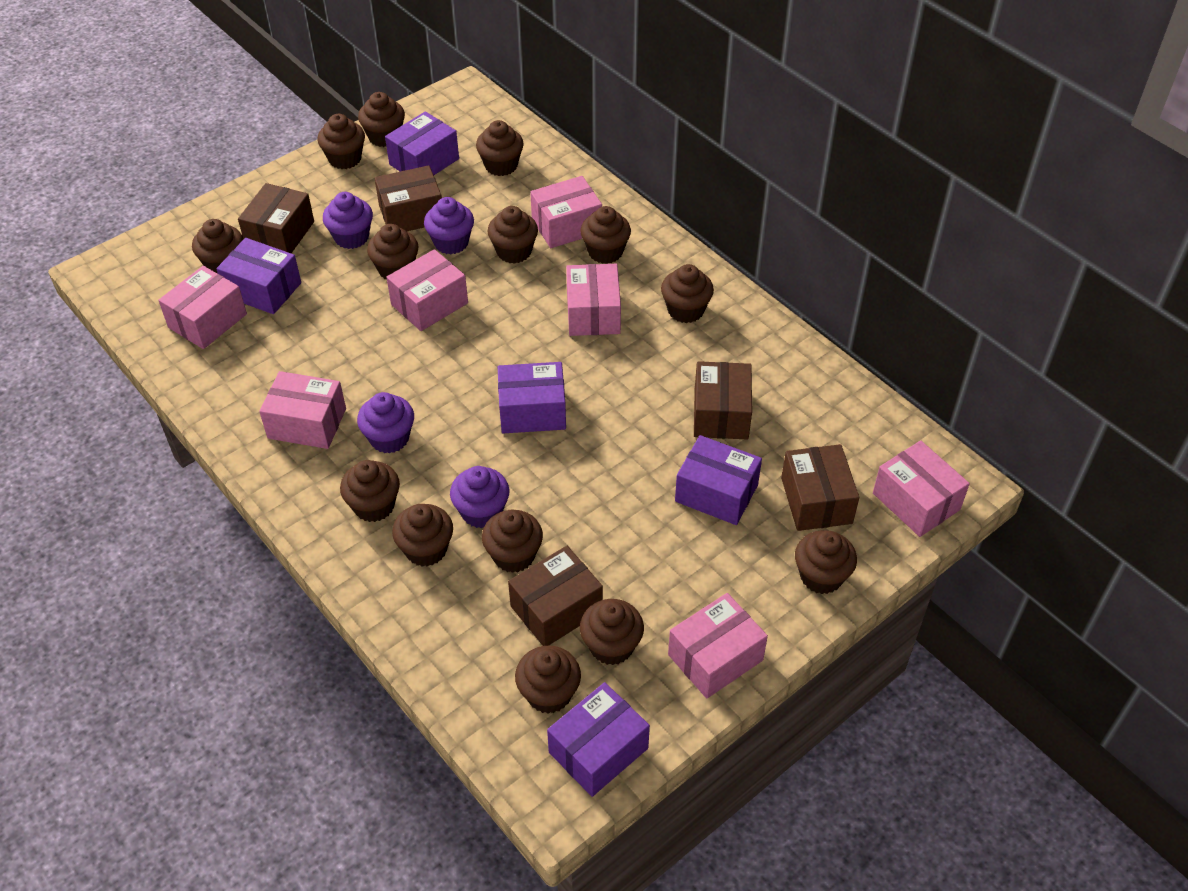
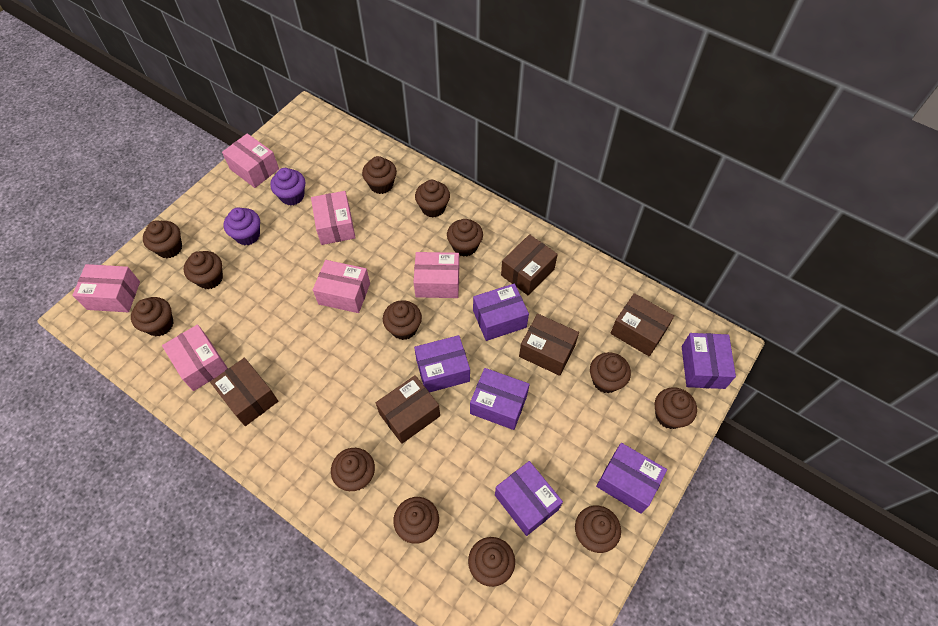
brown cupcake: [192,219,243,274] [318,114,365,169] [340,460,400,522] [358,92,405,147] [367,224,419,279] [392,504,453,567] [476,120,524,176] [482,510,543,573] [487,206,538,264] [515,645,581,714] [580,206,631,264] [580,599,644,665] [661,264,714,323] [795,530,857,594] = 14 -> [131,297,174,336] [143,220,182,258] [184,251,223,289] [331,448,375,491] [362,156,397,194] [383,300,422,340] [393,497,439,544] [415,180,450,218] [447,219,483,257] [468,537,515,587] [575,506,621,553] [590,352,631,393] [655,387,697,429] = 13
pink box: [158,266,247,349] [259,371,346,449] [386,249,468,331] [530,176,602,248] [566,264,621,336] [668,593,768,699] [873,441,970,537] = 7 -> [72,264,140,312] [162,324,228,391] [222,133,279,188] [311,191,356,245] [313,260,370,313] [413,252,459,298] = 6
purple box: [216,238,301,314] [385,111,459,175] [498,362,566,433] [547,682,650,797] [675,435,762,525] = 5 -> [414,335,470,393] [470,368,530,430] [473,283,529,341] [495,461,563,536] [596,443,667,514] [682,333,736,389] = 6
purple cupcake: [323,192,373,249] [357,392,414,453] [424,197,474,254] [450,466,510,528] = 4 -> [224,207,260,245] [270,168,305,205] = 2

